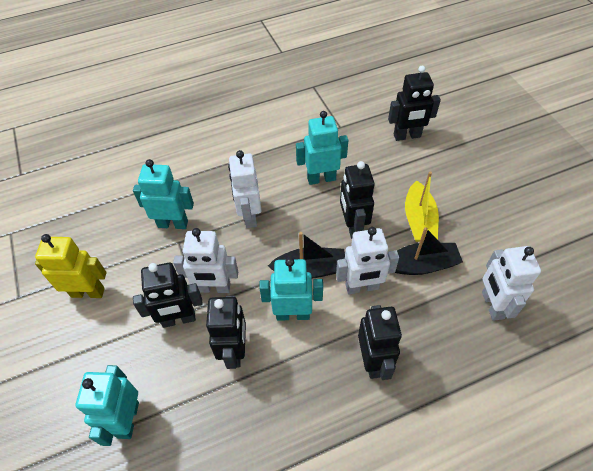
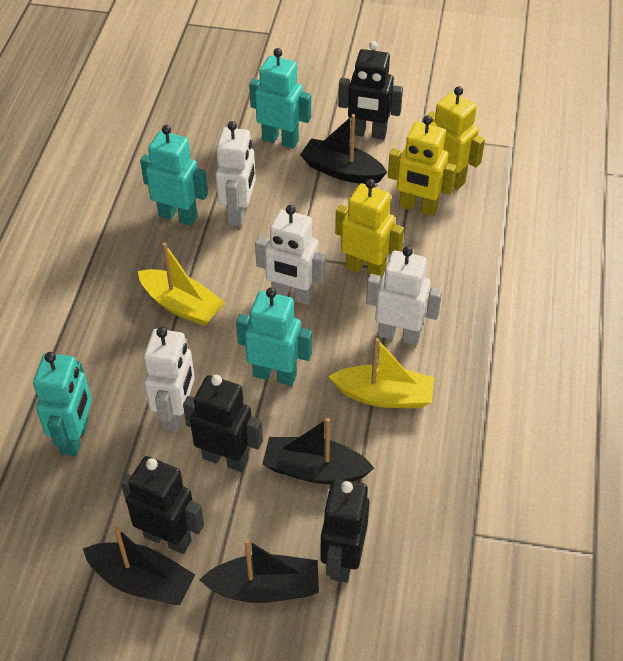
black boat: [268,232,345,279] [395,227,463,275] = 2 -> [83,526,196,605] [199,539,319,603] [262,418,374,484] [300,114,387,184] = 4
black robot: [133,263,203,328] [206,296,246,369] [340,161,375,239] [358,305,402,380] [388,66,441,141] = 5 -> [121,456,204,554] [183,375,263,472] [320,479,369,583] [338,41,403,140] = 4
yellow boat: [405,171,439,242] = 1 -> [138,243,225,326] [329,338,434,408] = 2
yellow robot: [35,234,106,298] = 1 -> [335,179,404,278] [388,116,456,216] [426,86,485,190] = 3

